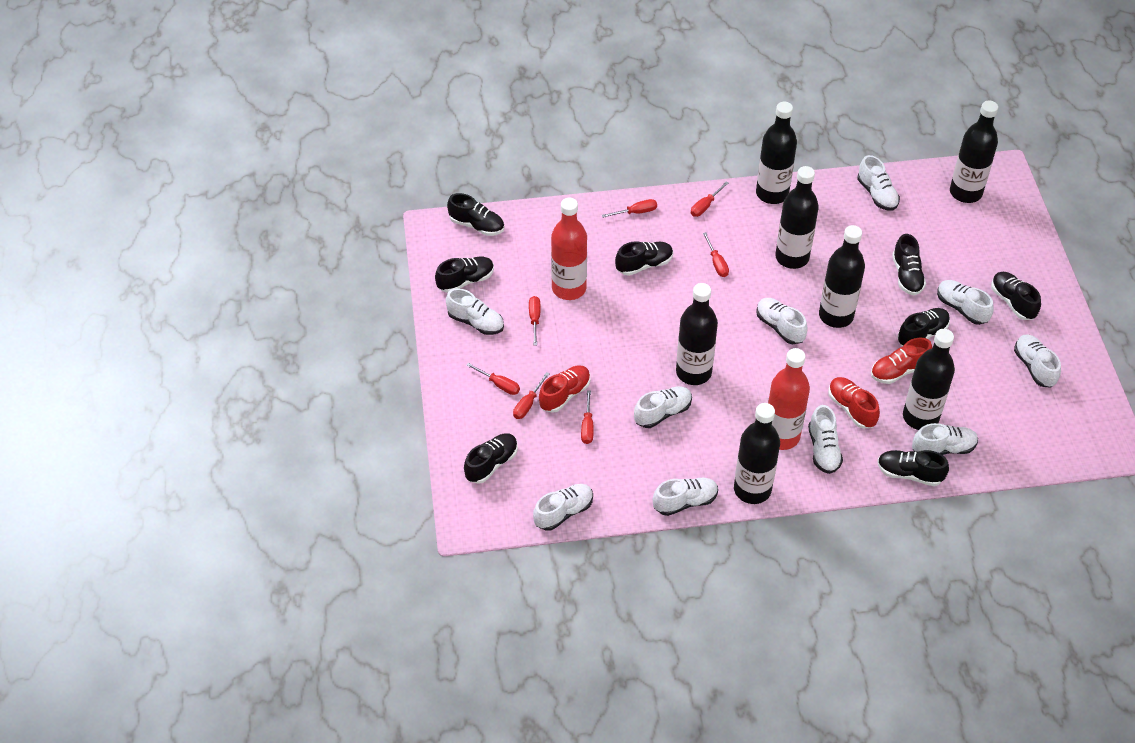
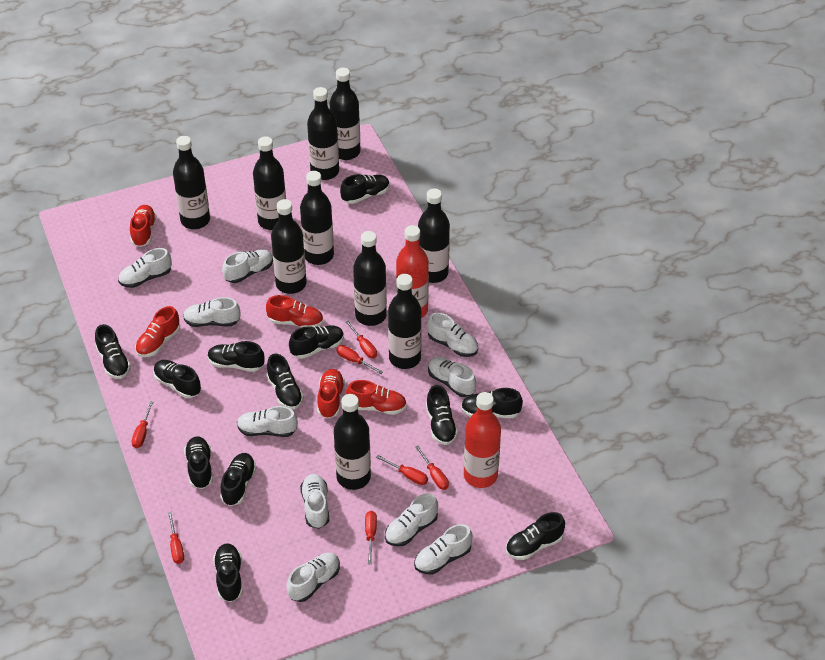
black bottle: [676,283,718,385] [734,403,780,504] [756,102,797,204] [775,166,819,269] [819,225,865,328] [903,329,955,430] [950,101,998,203] = 7 -> [173,136,210,229] [253,136,286,230] [271,199,307,294] [300,171,334,265] [307,87,339,180] [330,68,360,160] [334,394,371,490] [353,231,387,326] [388,274,422,369] [418,188,450,283] = 10
black shoe: [435,256,494,293] [447,193,504,236] [464,433,518,484] [615,241,673,276] [877,450,949,486] [892,234,926,295] [897,308,950,346] [991,272,1041,320] = 8 -> [95,324,131,379] [153,360,201,398] [184,436,213,489] [208,341,264,372] [213,543,243,602] [220,453,256,506] [266,353,304,409] [289,325,344,359] [340,174,390,204] [426,385,458,445] [461,388,523,418] [506,512,565,560] = 12
red shoe: [539,365,590,413] [828,377,880,429] [871,337,932,384] = 3 -> [130,205,157,247] [135,306,180,357] [266,295,323,327] [317,369,345,419] [346,380,407,415] = 5

